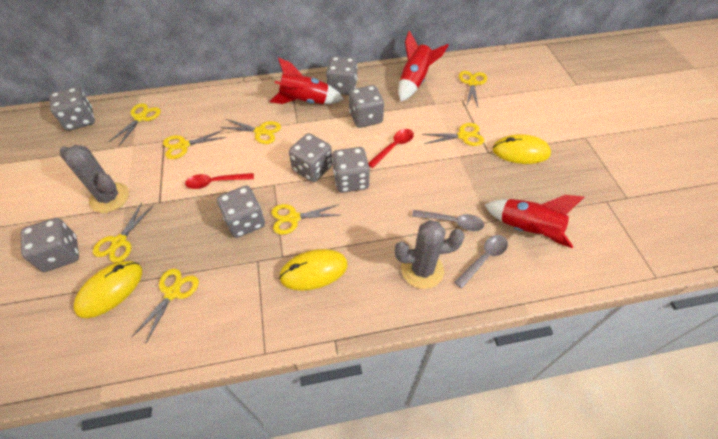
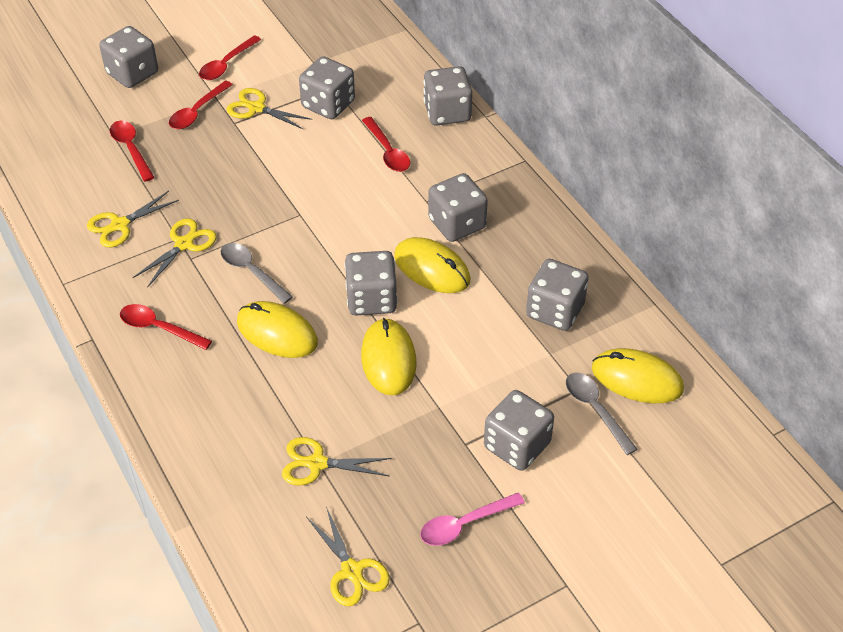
grey cactus: [60,145,129,213] [395,220,465,289] = 2 -> none = 0
pink spoon: none = 0 -> [420,493,525,546] = 1
red rocket: [270,57,344,104] [398,30,449,102] [485,195,584,248] = 3 -> none = 0
red spoon: [185,173,254,189] [368,129,414,168] = 2 -> [110,121,155,182] [120,304,212,350] [169,80,233,129] [199,35,261,80] [362,117,410,172] = 5
yellow mouse: [74,261,142,318] [279,249,348,291] [493,134,551,164] = 3 -> [237,301,318,358] [361,318,417,395] [394,237,470,293] [592,348,684,403] = 4
yellow scissors: [93,203,153,263] [109,103,161,146] [131,269,199,344] [163,130,226,159] [220,119,281,144] [271,204,339,235] [422,123,484,146] [459,71,487,107] = 8 -> [87,191,179,247] [133,218,217,288] [226,88,312,129] [282,437,392,486] [307,507,390,606] = 5

